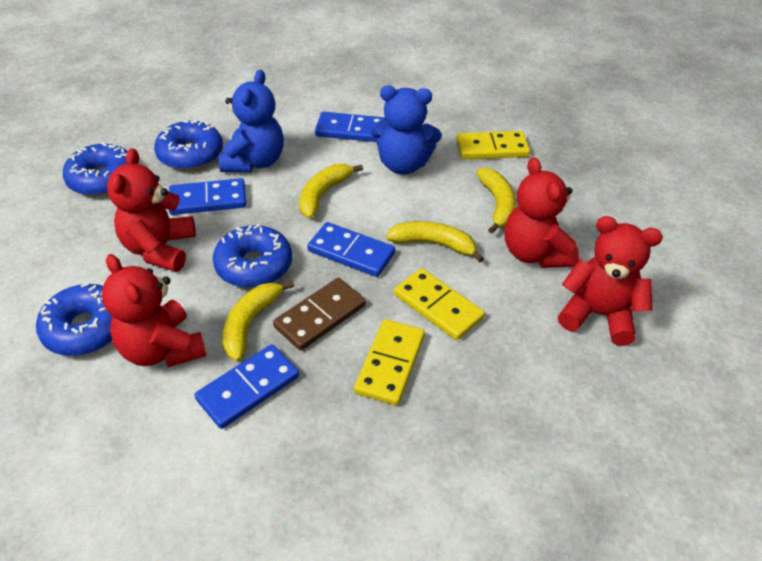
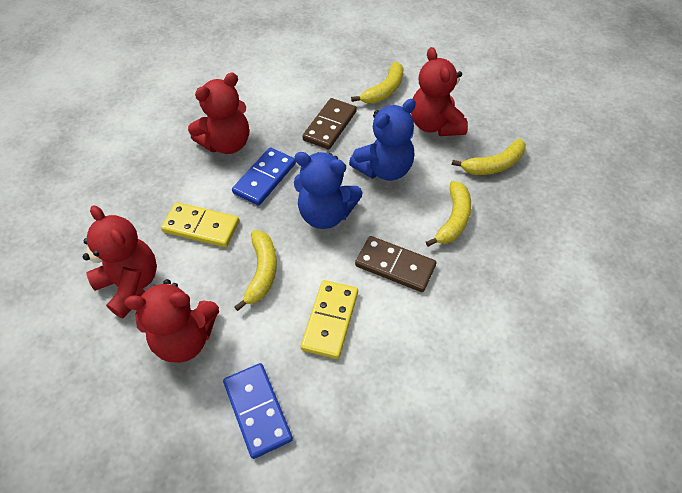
blue domino: [168,178,246,215] [194,344,299,429] [307,222,395,277] [315,112,386,142] = 4 -> [223,363,293,459] [232,147,296,206] = 2
blue donut: [36,283,112,356] [63,143,127,196] [154,120,223,170] [213,224,292,288] = 4 -> none = 0
brown domino: [273,278,366,351] = 1 -> [302,98,357,149] [355,236,436,292] = 2
yellow domino: [354,319,425,405] [394,268,485,340] [456,131,530,159] = 3 -> [161,202,239,247] [301,280,358,359] = 2

